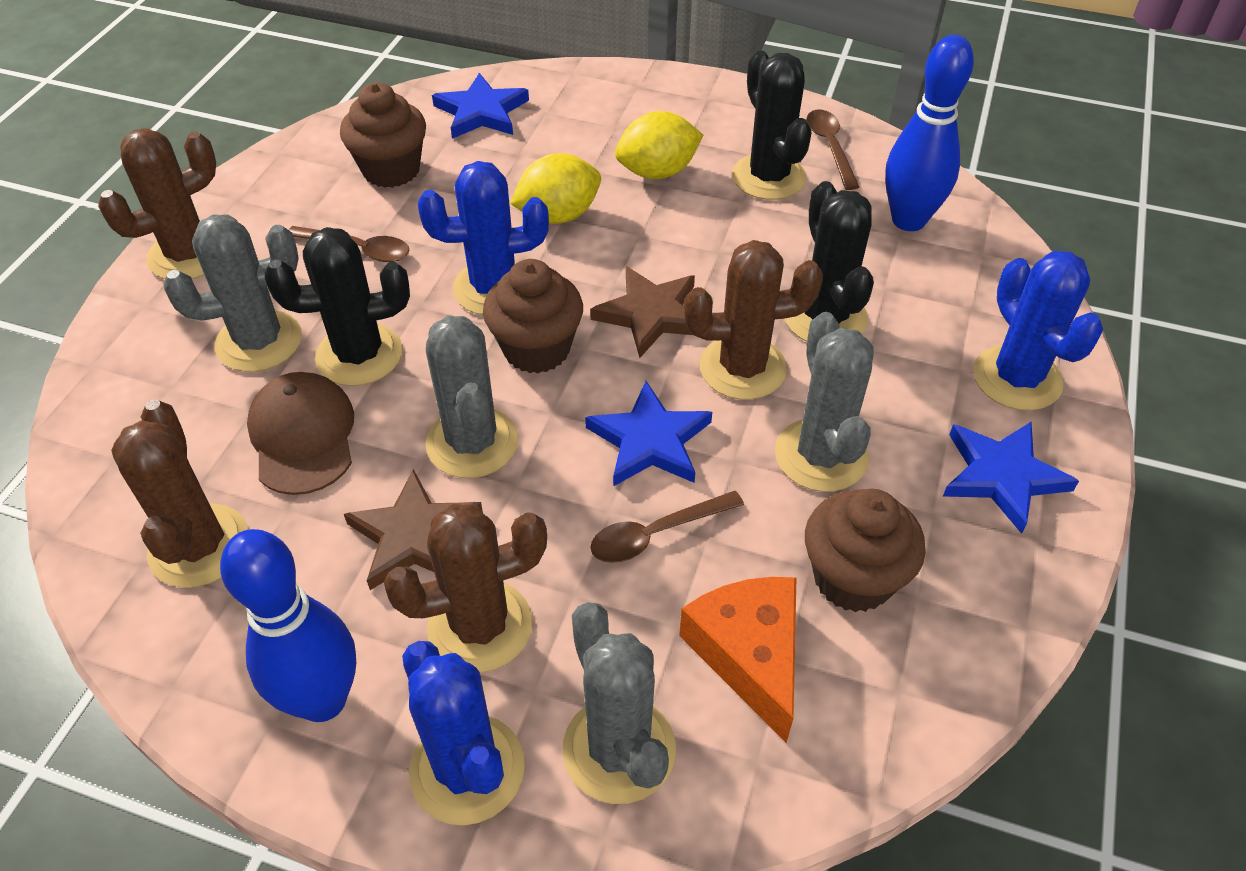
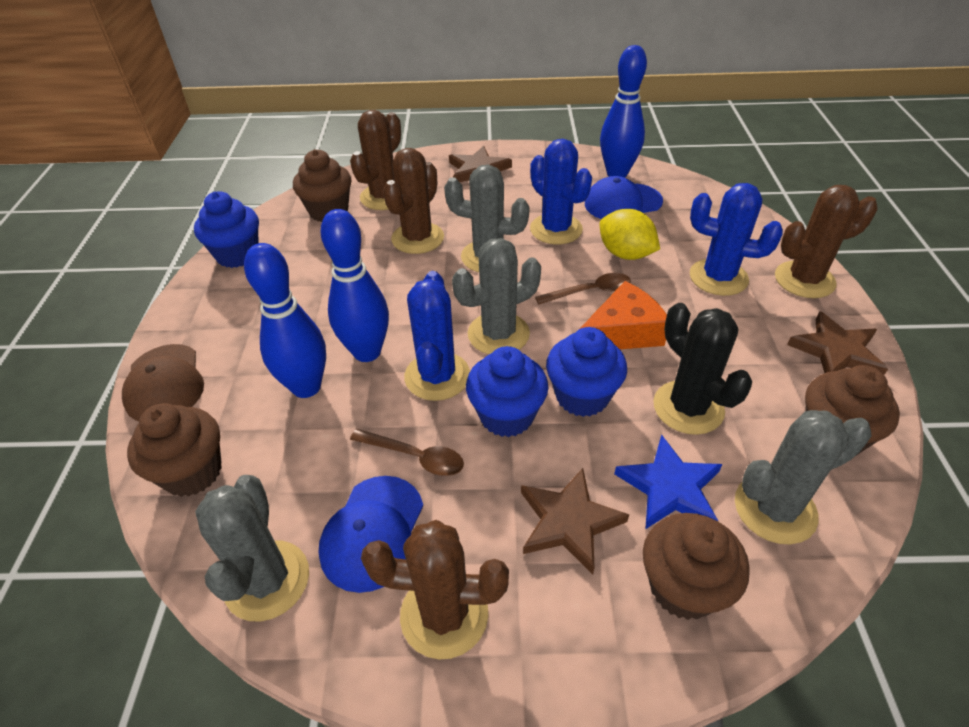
black cactus: [265,227,410,386] [732,51,812,200] [785,181,874,342] = 3 -> [653,303,752,435] = 1
blue bowling pin: [220,529,356,722] [885,35,974,231] = 2 -> [244,243,326,398] [321,209,389,362] [600,45,647,178] = 3
blue cap: none = 0 -> [318,476,423,593] [585,176,663,219] = 2
blue cupcake: none = 0 -> [194,191,259,268] [466,346,548,437] [546,327,627,417] = 3
blue star: [432,73,529,139] [585,381,712,487] [943,422,1079,534] = 3 -> [614,435,722,529] = 1
brown cupcake: [340,82,426,188] [483,259,583,373] [805,489,926,612] = 3 -> [127,403,222,497] [293,149,351,222] [643,513,750,620] [805,365,900,456] = 4
brown spoon: [289,226,409,262] [590,491,744,563] [806,110,859,190] = 3 -> [350,429,464,476] [535,273,631,305] = 2
brown star: [344,469,483,590] [590,266,695,358] = 2 -> [449,146,512,182] [521,468,629,574] [787,311,888,375] = 3
yellow lemon: [510,153,601,224] [615,111,703,179] = 2 -> [600,209,660,260] = 1

